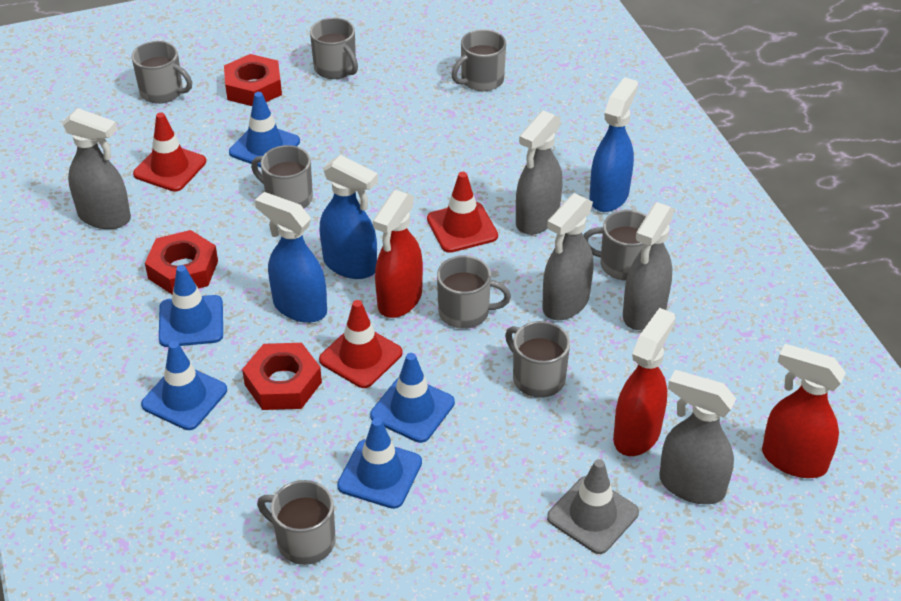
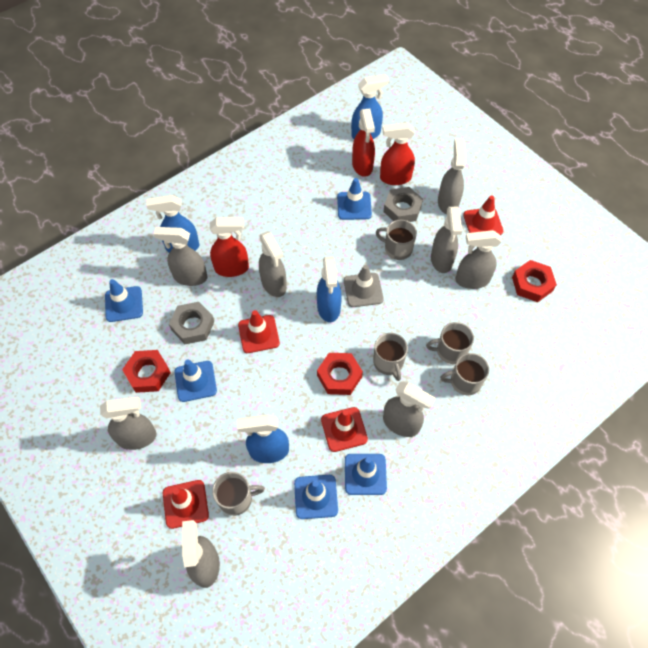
blue spray bottle: [255,192,327,323] [320,155,378,279] [590,77,638,212] = 3 -> [146,195,199,253] [237,415,289,463] [317,256,342,322] [351,74,389,139] = 4
grey mug: [132,41,192,104] [251,145,313,208] [257,480,336,565] [310,18,358,79] [437,256,511,329] [451,29,506,91] [505,321,570,398] [583,210,647,281] = 8 -> [212,472,265,516] [373,333,408,381] [376,220,417,260] [426,322,474,364] [440,353,489,395] = 5
grey nut: none = 0 -> [169,302,214,344] [383,187,423,222] = 2
grey spray bottle: [62,108,131,229] [516,110,563,235] [542,193,593,320] [623,202,674,330] [659,370,736,504] = 5 -> [100,397,157,450] [154,227,207,286] [182,520,220,588] [259,231,287,297] [383,382,435,437] [431,207,462,273] [438,138,466,214] [456,230,501,289] = 8
red traffic cone: [133,112,206,192] [319,300,402,388] [427,172,498,253] = 3 -> [163,480,209,529] [238,310,280,353] [321,407,368,452] [463,196,503,235] = 4

